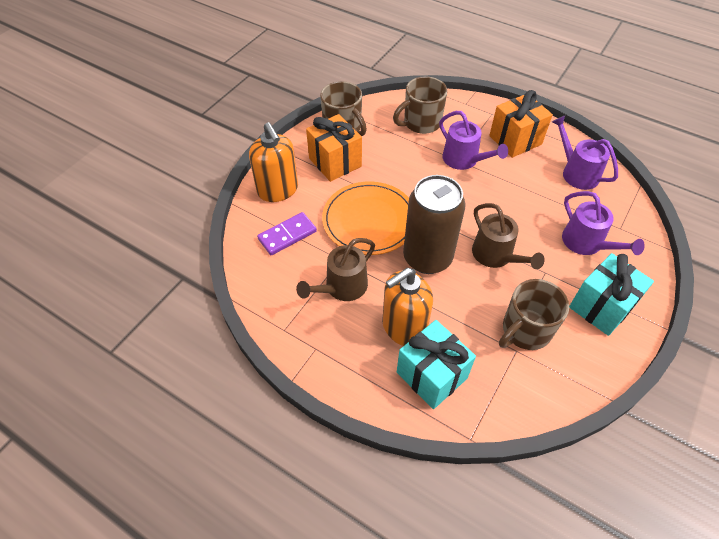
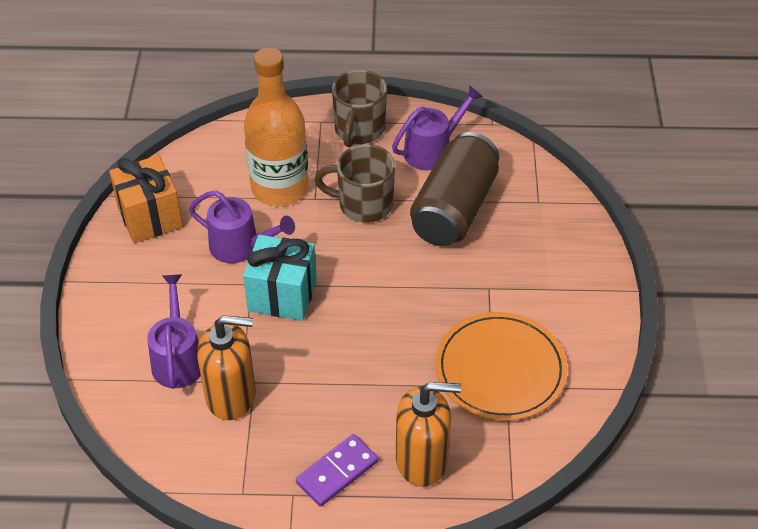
brown mug: [320,81,367,136] [393,76,448,134] [499,279,569,350] = 3 -> [314,144,395,223] [332,70,387,148] = 2
brown watering can: [296,238,375,301] [472,203,545,269] = 2 -> none = 0
orange bottle: none = 0 -> [244,48,309,206] = 1
orange gift: [306,114,362,182] [489,90,553,158] = 2 -> [109,155,183,243] = 1
turquoise gift: [397,320,476,409] [569,253,654,336] = 2 -> [243,235,317,321] = 1

